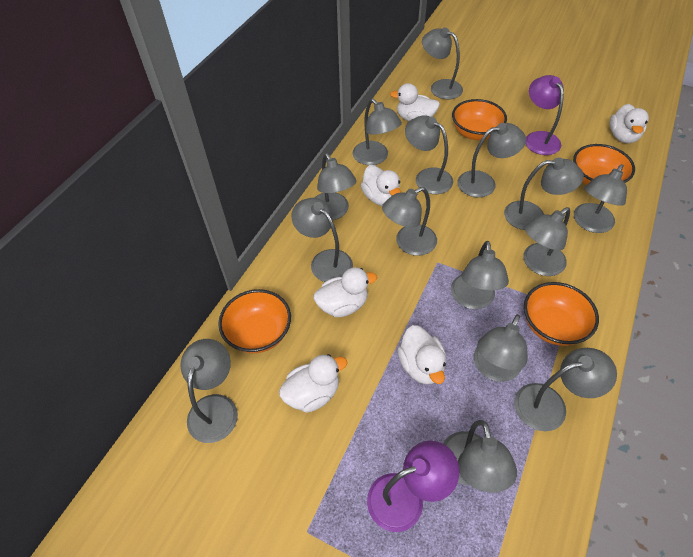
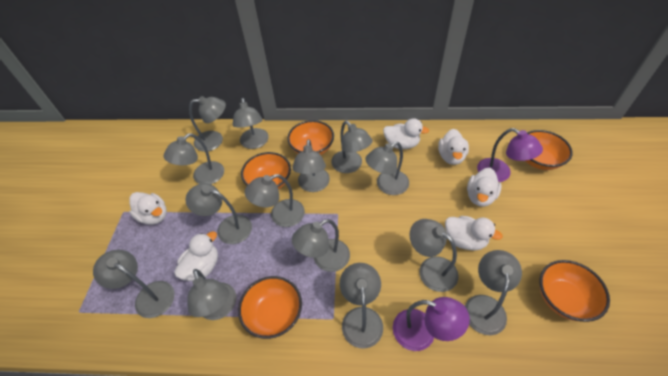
grey lamp: [180,339,238,443] [291,198,353,282] [315,153,356,220] [353,99,402,165] [382,187,437,256] [405,115,453,194] [422,27,463,99] [443,420,517,492] [451,241,509,309] [457,123,526,198] [474,314,527,382] [504,157,584,230] [514,348,617,431] [523,207,570,276] [574,164,627,233] = 15 -> [93,250,174,318] [164,133,224,184] [185,183,252,244] [187,269,236,320] [189,96,226,152] [233,98,269,149] [245,174,305,227] [292,219,350,272] [293,139,330,192] [331,121,373,173] [340,263,383,349] [365,142,409,195] [410,219,459,292] [465,250,522,335] = 14
orange bowl: [218,289,291,353] [452,99,507,140] [524,282,599,346] [573,144,635,185] = 4 -> [238,276,302,339] [241,152,291,190] [287,120,334,155] [525,130,573,170] [540,260,610,322] = 5

